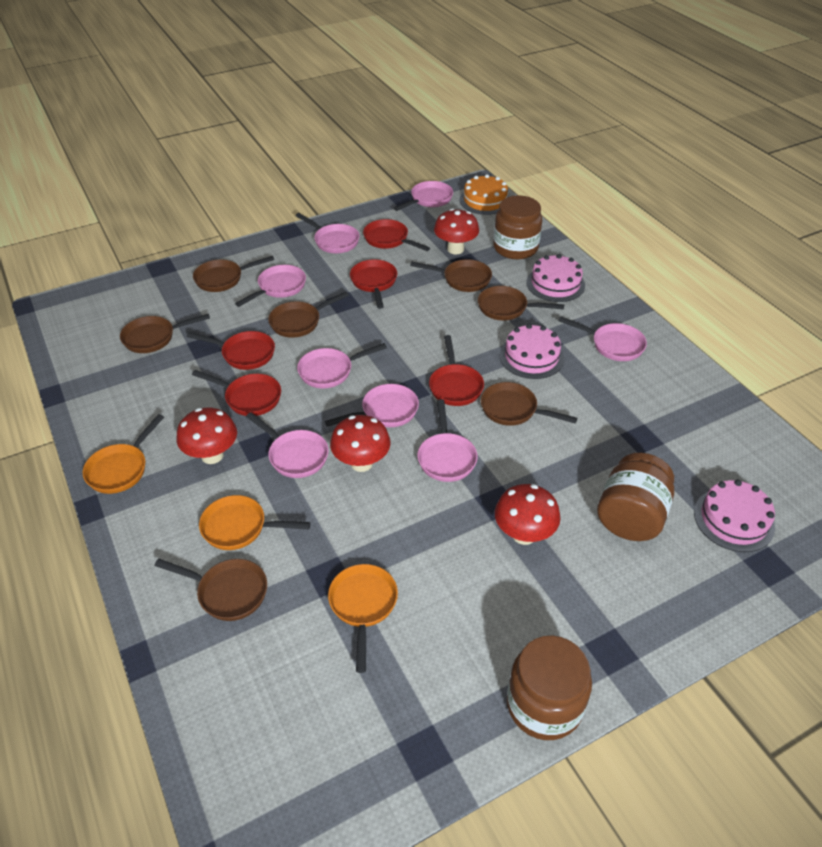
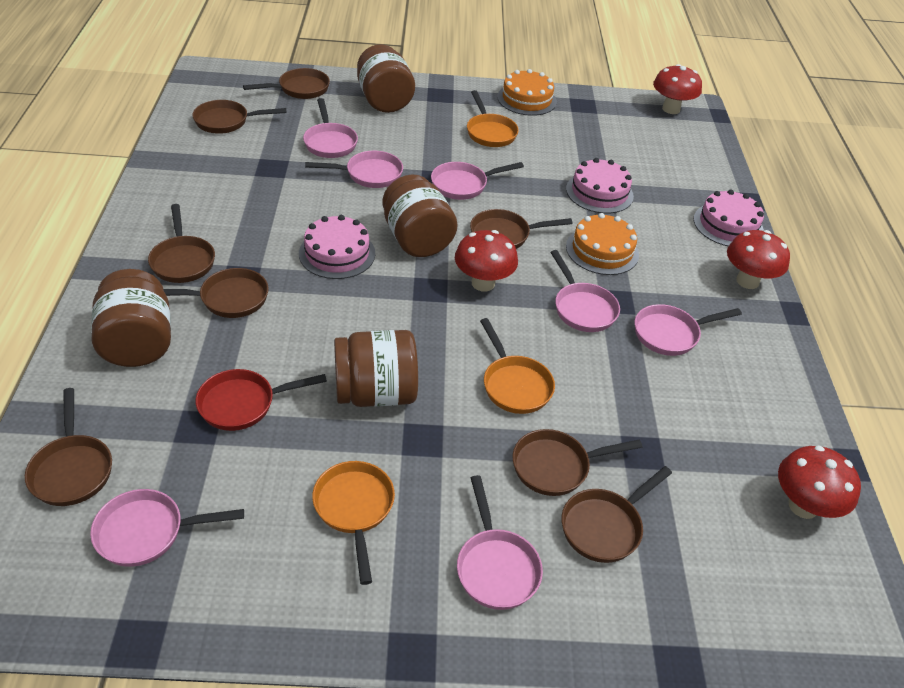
brown jar: [493,195,542,259] [507,635,592,740] [597,453,674,541] = 3 -> [91,269,171,367] [334,330,418,407] [357,44,415,113] [382,174,458,257] = 4
brown pan: [120,314,210,353] [154,559,267,621] [193,256,274,292] [268,292,349,338] [410,259,492,292] [478,286,564,320] [481,382,577,426] = 7 -> [25,388,112,506] [148,204,215,283] [163,268,269,318] [193,100,286,134] [243,68,330,99] [470,209,572,249] [513,429,643,496] [562,466,672,563] = 8
orange cake: [459,174,509,215] = 1 -> [497,69,557,116] [566,213,639,275] = 2
pink pan: [235,265,306,307] [246,412,329,478] [295,213,360,253] [297,343,387,388] [325,384,419,427] [394,181,453,211] [417,399,478,482] [559,317,647,361] = 8 -> [90,489,244,567] [303,98,358,158] [305,151,403,188] [431,162,524,200] [457,475,543,610] [550,250,620,332] [635,304,742,356] = 7
red pan: [187,331,275,370] [192,370,281,416] [350,259,397,309] [363,219,430,251] [429,335,484,406] = 5 -> [196,369,327,431] = 1

